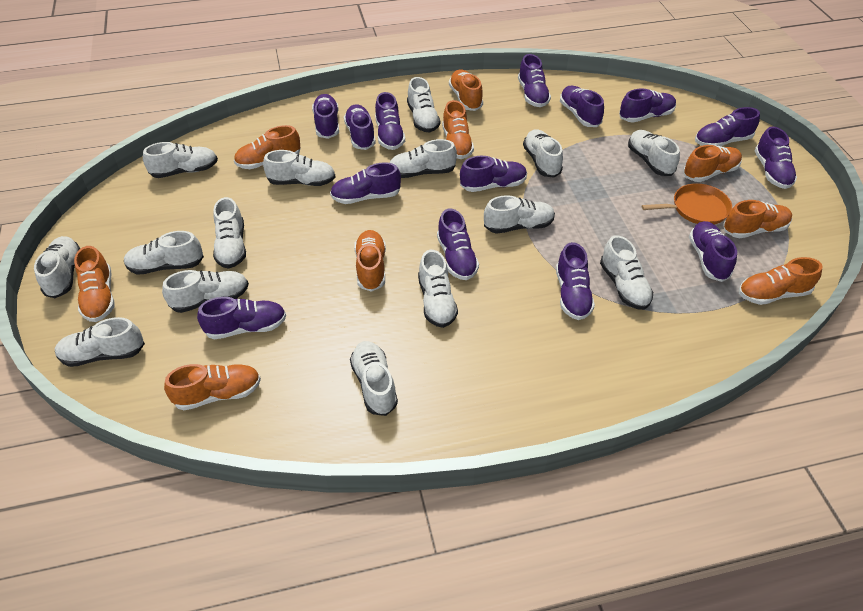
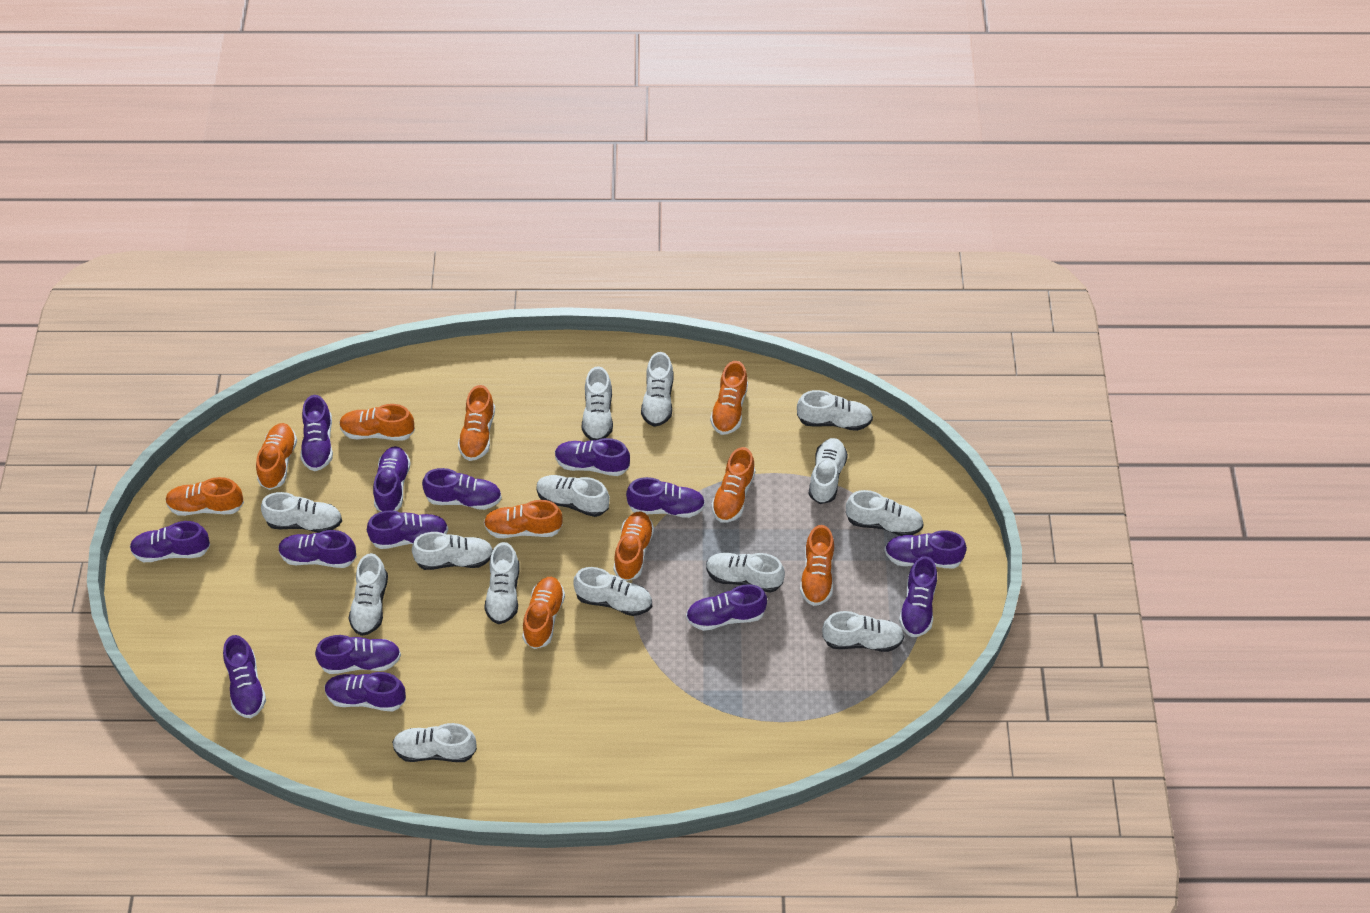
orange pan: [642,183,732,225] = 1 -> none = 0
orange shoe: [74,246,114,322] [164,364,261,410] [234,125,301,169] [354,230,386,292] [442,100,474,159] [449,69,483,111] [683,145,742,182] [723,200,792,238] [739,257,823,305] = 9 -> [165,477,244,516] [256,423,297,490] [339,404,415,441] [458,385,495,461] [484,500,563,538] [522,577,565,649] [613,512,654,581] [710,361,748,435] [711,447,756,523] [800,525,834,606] = 10
white shoe: [34,236,80,298] [55,317,145,367] [124,231,204,275] [143,142,218,178] [162,270,249,313] [213,197,246,269] [263,150,335,186] [350,341,398,416] [390,139,457,178] [407,77,440,133] [418,250,458,328] [484,195,555,234] [523,129,563,178] [600,235,653,310] [628,130,680,176] = 15 -> [261,492,342,533] [348,553,388,636] [392,723,477,762] [412,532,493,570] [484,542,520,624] [536,475,610,517] [574,567,652,616] [582,366,613,440] [641,352,673,427] [706,553,785,593] [797,390,873,431] [809,438,848,504] [822,611,904,652] [846,490,924,536] = 14

